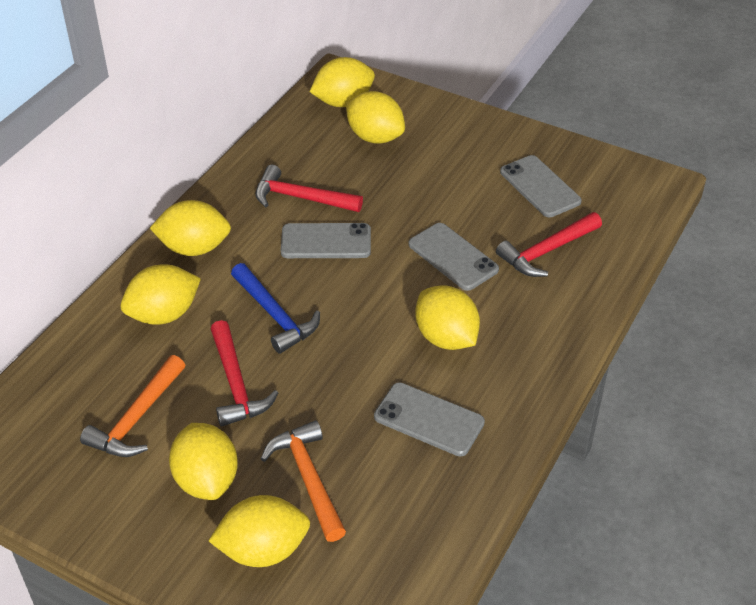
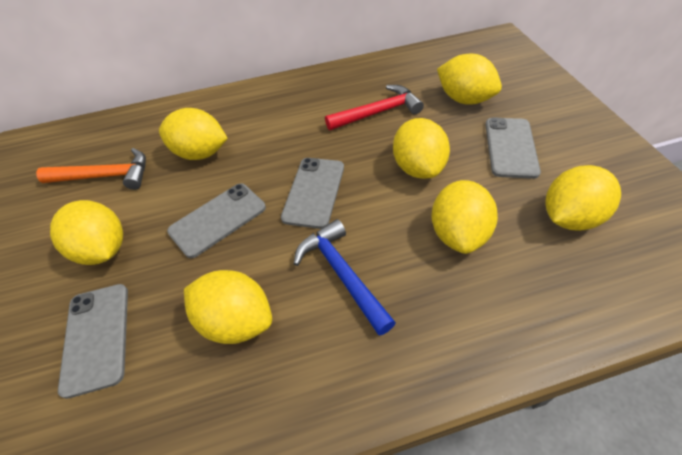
orange hammer: [80,355,185,457] [261,420,346,542] = 2 -> [36,148,146,190] = 1
red hammer: [211,320,278,427] [255,165,363,212] [496,212,602,277] = 3 -> [325,85,424,130] = 1

